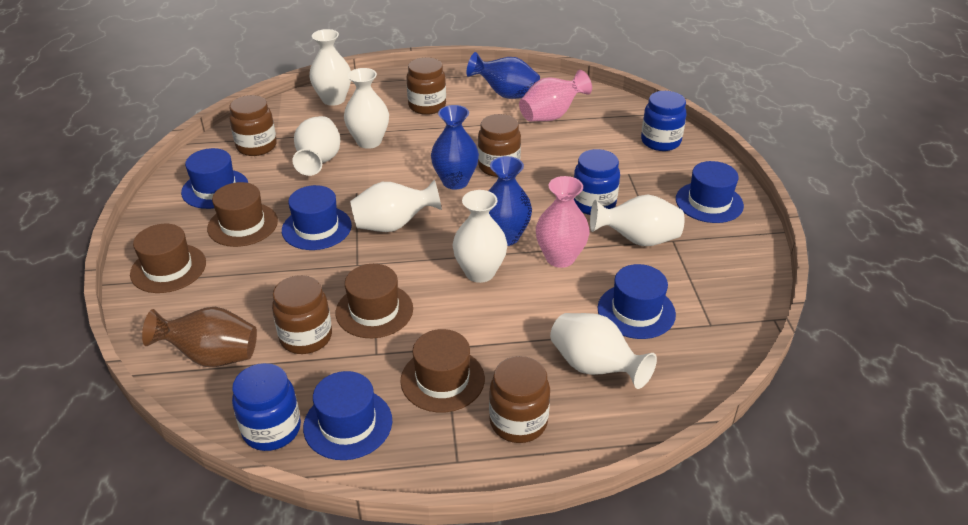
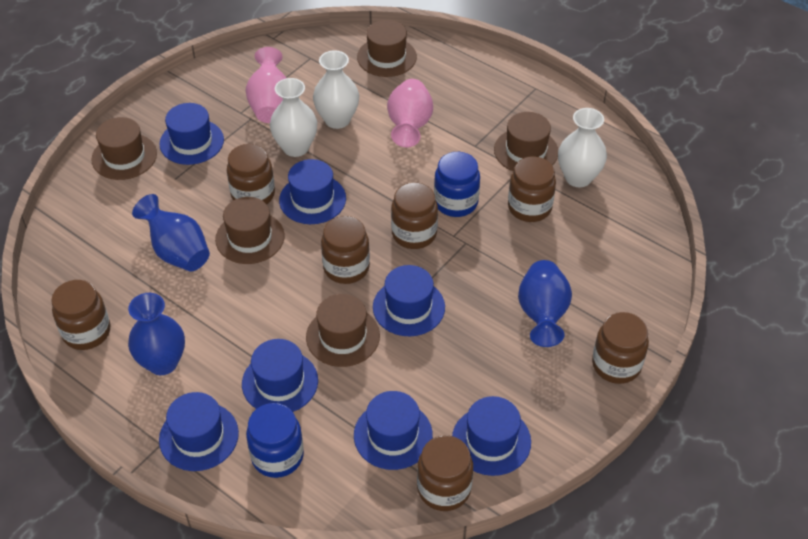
blue hat: [181,148,248,209] [282,185,352,250] [303,371,392,460] [598,264,676,339] [676,161,744,223] = 5 -> [159,103,224,165] [159,392,239,471] [242,339,318,412] [279,159,346,224] [354,391,433,470] [373,265,445,336] [452,396,531,476] = 7
blue jar: [232,363,301,451] [574,149,620,215] [641,91,687,151] = 3 -> [246,403,304,478] [434,152,480,217] = 2
brown hat: [130,224,206,293] [207,182,278,247] [336,264,413,338] [400,329,485,413] = 4 -> [91,117,157,180] [215,197,285,264] [306,294,380,367] [357,20,417,77] [494,112,558,171] = 5
brown jar: [229,95,277,156] [272,275,332,354] [406,57,446,115] [478,114,521,177] [489,356,550,443] = 5 -> [51,280,110,350] [227,144,275,204] [321,216,370,284] [391,182,438,249] [417,435,473,511] [508,156,556,222] [592,312,649,384] = 7
brown vase: [142,307,257,367] = 1 -> none = 0
white vase: [292,116,340,176] [309,29,351,106] [344,68,389,149] [350,180,442,232] [452,190,507,283] [550,313,657,389] [590,195,684,246] = 7 -> [270,78,317,157] [313,50,359,129] [558,108,607,187] = 3

